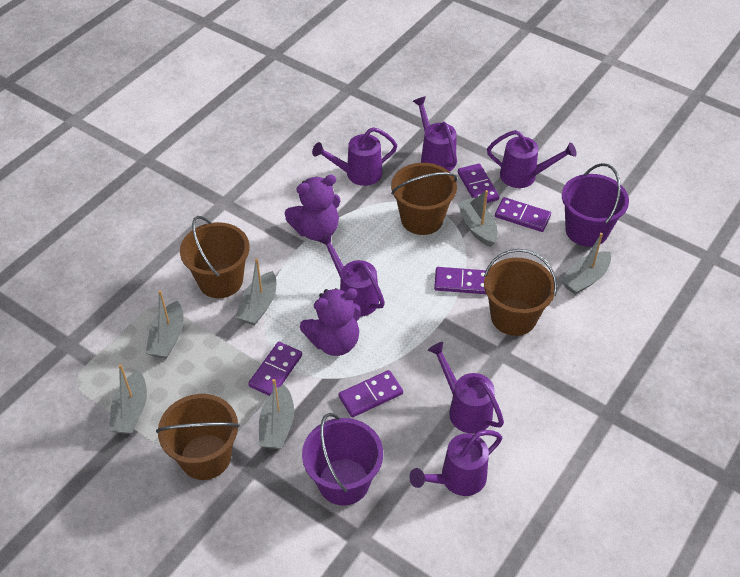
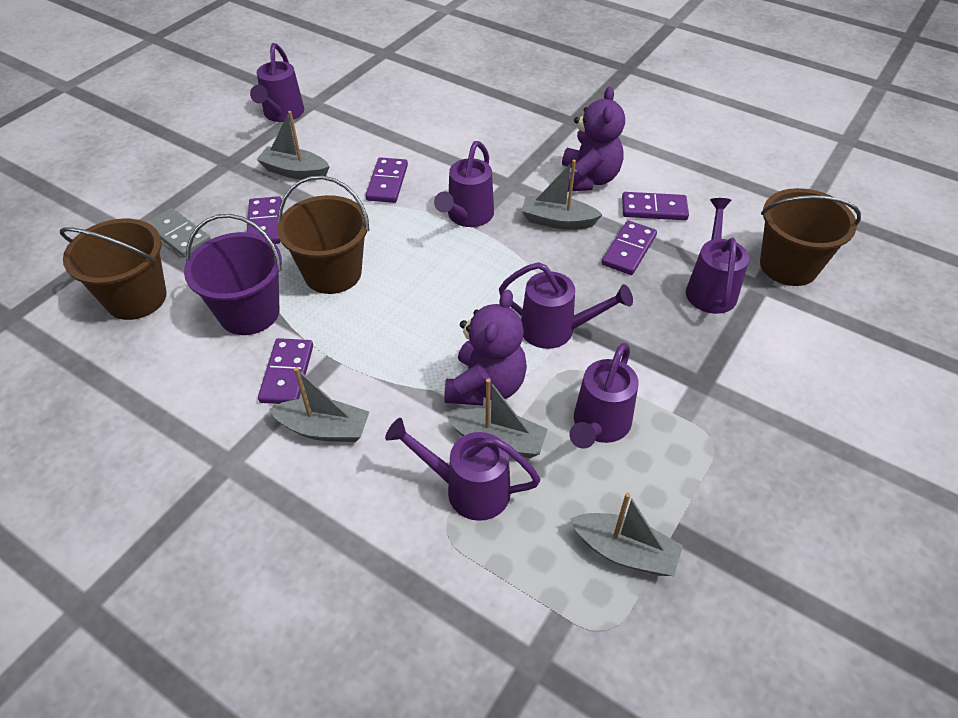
brown bucket: [156,394,240,480] [180,216,250,298] [391,163,457,235] [484,249,557,336] = 4 -> [60,219,167,320] [277,176,370,294] [760,188,861,286] = 3
grey boat: [109,364,147,434] [146,290,184,359] [235,258,276,325] [259,379,294,449] [457,190,498,247] [560,233,611,295] = 6 -> [256,111,330,180] [269,367,369,442] [447,378,548,458] [522,160,603,230] [570,492,683,576] = 5
grey domino: none = 0 -> [147,208,211,257] = 1
purple bucket: [302,413,383,505] [562,163,629,247] = 2 -> [184,214,282,335] = 1

